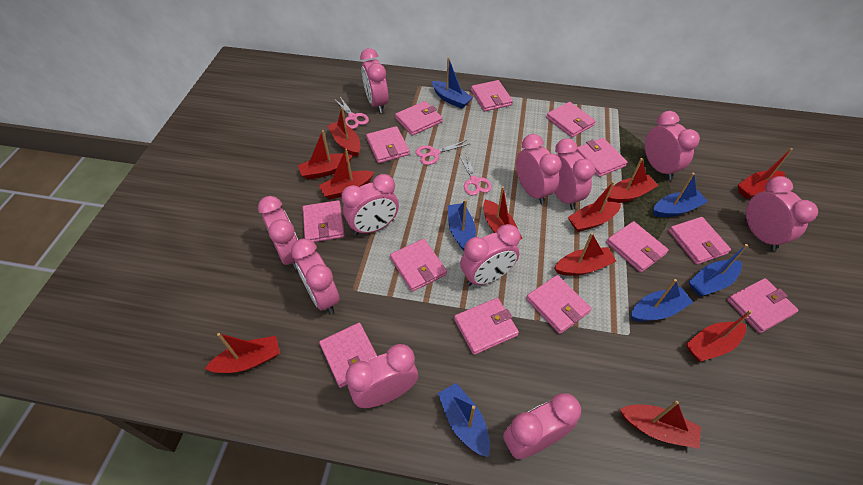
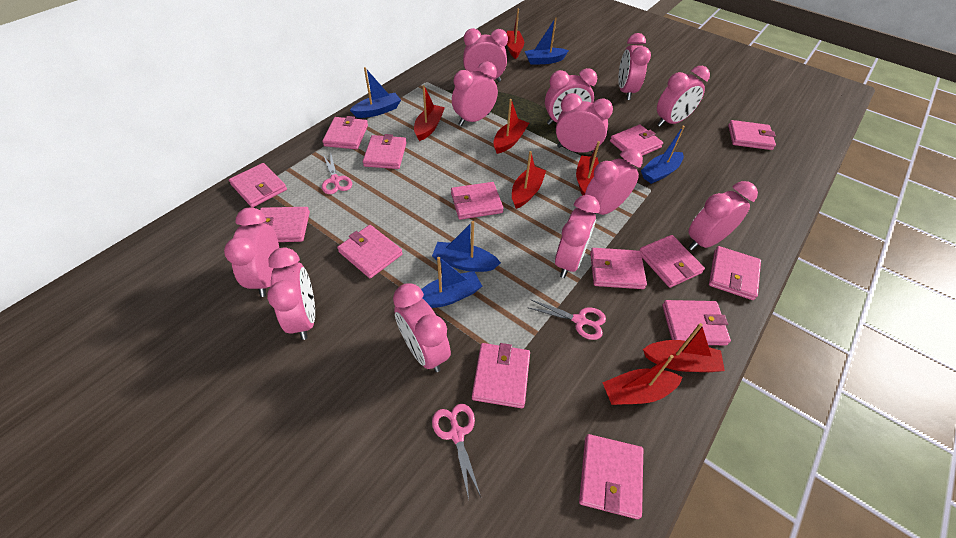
blue boat: [432,57,473,109] [438,383,490,457] [448,199,476,251] [631,279,693,321] [653,173,708,217] [689,244,748,297] = 6 -> [350,67,401,118] [421,257,482,308] [432,221,501,272] [524,17,569,65] [641,126,685,184] = 5
pink clock: [258,196,298,270] [291,239,340,314] [341,174,399,235] [346,344,418,408] [360,48,388,113] [460,224,520,286] [503,393,581,459] [516,134,562,204] [554,138,595,210] [645,111,700,180] [745,176,818,251] = 11 -> [224,207,279,297] [267,247,315,340] [393,283,451,372] [452,61,498,126] [463,28,508,82] [545,68,597,125] [555,195,600,278] [556,93,613,153] [585,148,643,215] [618,33,651,100] [657,66,710,127] [688,181,758,250] = 12
pink wallet: [302,200,345,242] [319,323,377,388] [366,126,410,163] [390,239,447,292] [395,101,443,136] [454,298,519,355] [471,80,513,111] [526,275,592,334] [546,102,596,137] [576,138,628,177] [606,221,669,272] [669,217,731,264] [727,278,799,333] = 13 -> [229,163,287,207] [260,207,310,242] [322,116,368,149] [337,225,403,278] [363,134,407,169] [451,182,504,220] [472,343,530,408] [579,434,643,519] [590,248,647,289] [610,125,663,156] [640,235,705,288] [662,300,731,345] [709,246,761,300] [728,120,776,150] = 14
red boat: [205,333,280,373] [298,130,353,180] [319,148,374,200] [327,107,361,157] [483,186,523,240] [554,233,617,276] [568,181,621,232] [607,158,659,203] [620,401,701,449] [686,310,752,362] [738,148,793,199] = 11 -> [414,85,445,141] [493,99,529,154] [507,8,524,59] [512,151,546,209] [576,141,600,196] [602,355,683,405] [643,323,725,372] = 7

